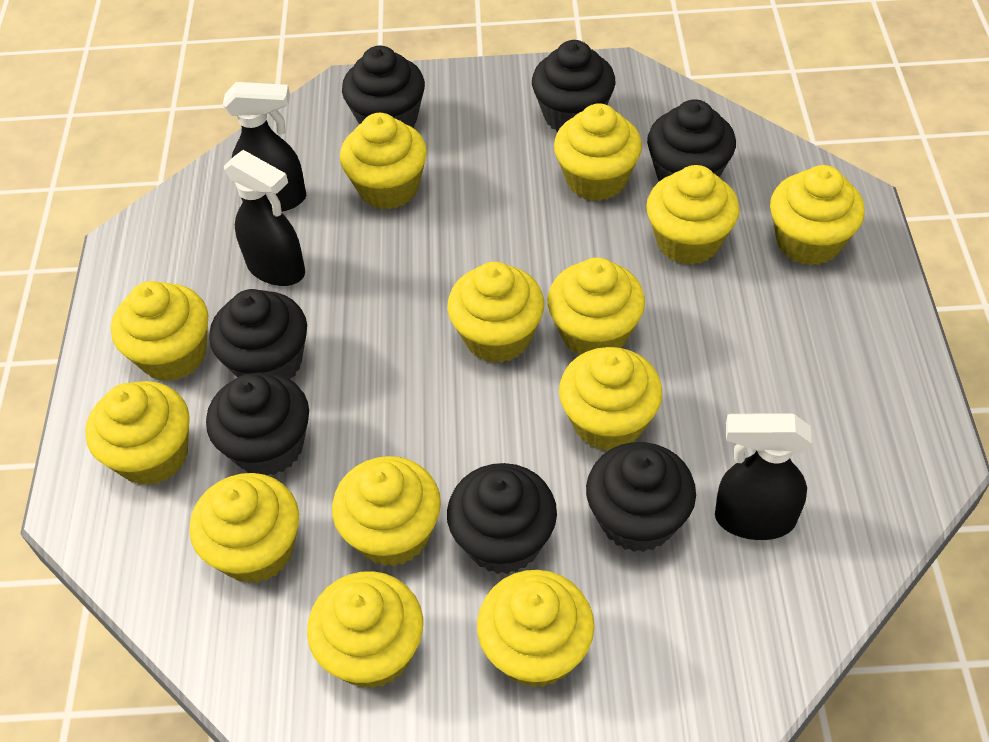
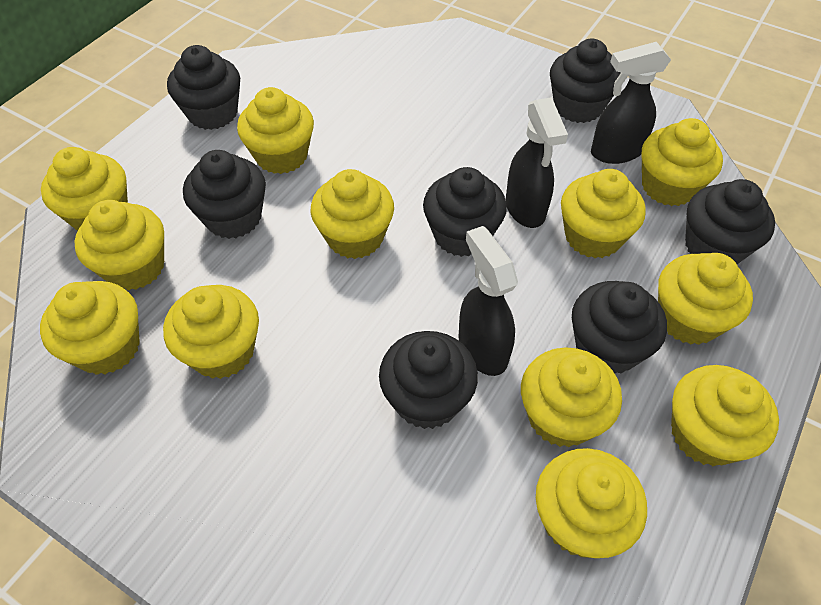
yellow cupcake: [85,381,190,486] [111,281,208,382] [189,473,299,583] [307,571,423,689] [332,456,441,566] [340,113,427,209] [447,262,544,363] [477,570,594,688] [547,258,645,355] [554,103,642,201] [559,347,662,451] [646,165,739,265] [770,165,865,266] = 13 -> [40,281,140,375] [41,147,128,231] [74,200,164,290] [163,285,259,379] [237,87,314,174] [311,169,394,259] [521,347,622,447] [536,448,647,558] [561,169,646,258] [642,118,723,206] [658,253,753,345] [671,365,779,466] = 12

